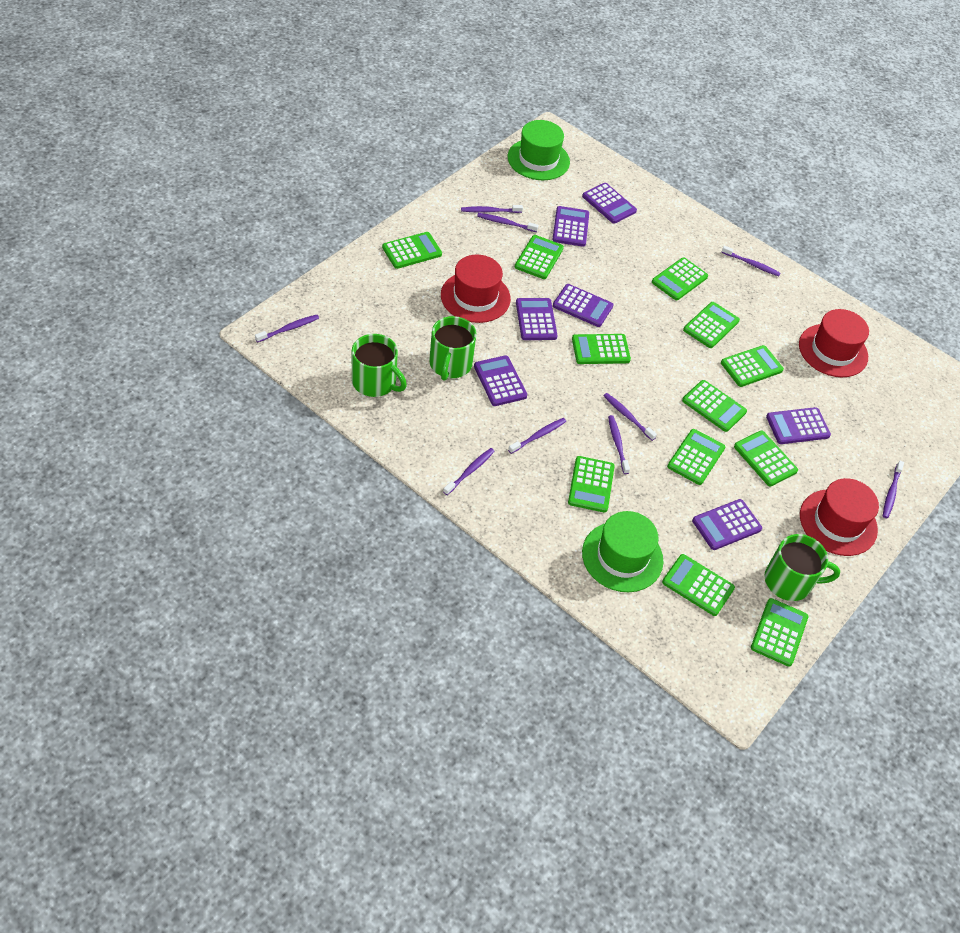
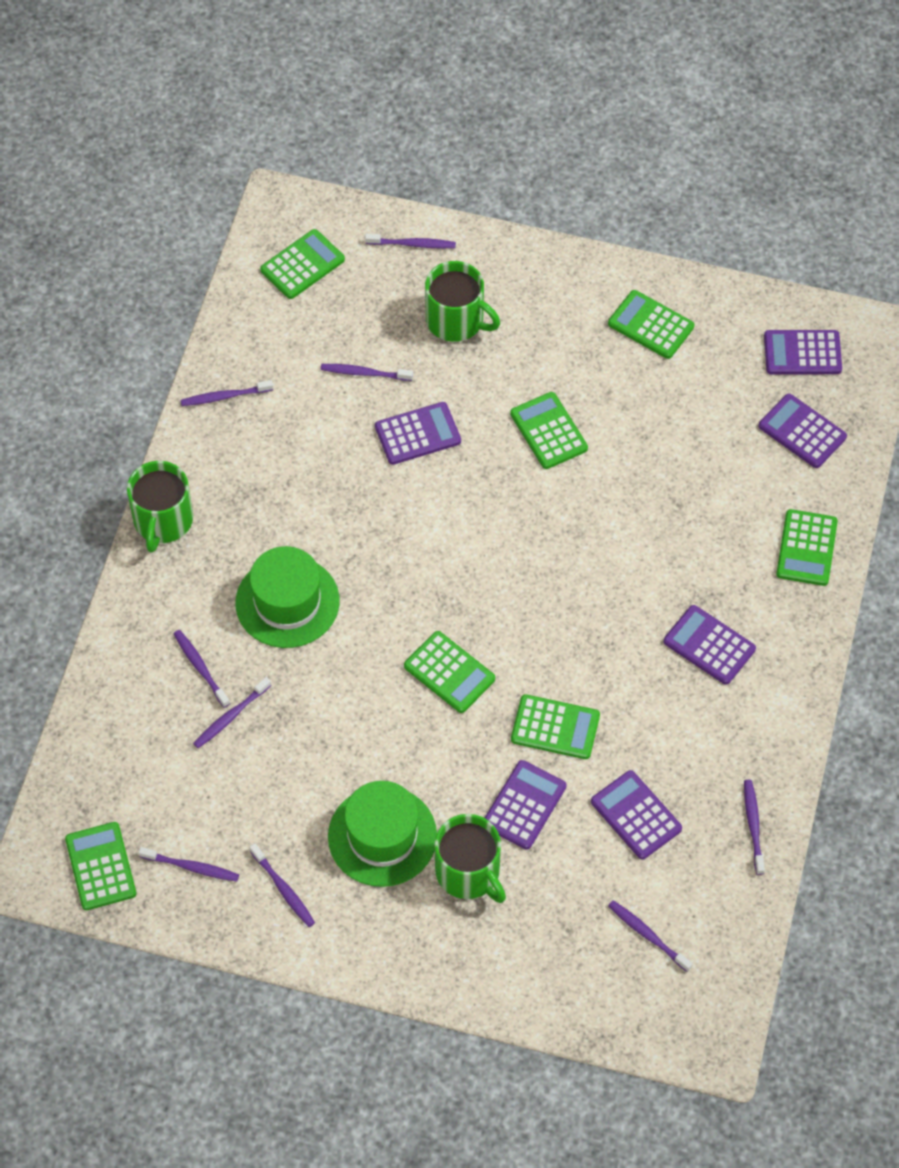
green calculator: [382,232,442,269] [515,235,564,279] [568,456,615,513] [572,334,631,364] [652,257,708,300] [662,554,735,616] [667,429,725,485] [682,380,747,432] [683,302,740,348] [721,345,784,387] [734,431,798,487] [751,598,808,667] = 12 -> [65,822,137,910] [260,229,345,299] [404,631,495,713] [510,392,588,469] [511,694,600,759] [608,290,694,359] [776,509,838,586] = 7
purple calculator: [474,355,527,406] [516,298,558,340] [552,206,589,247] [553,284,613,327] [582,183,637,224] [692,499,762,550] [766,407,831,444] = 7 -> [375,402,461,465] [485,760,566,849] [591,770,682,860] [664,605,756,685] [758,394,847,468] [764,330,842,374] = 6
red hat: [441,255,511,323] [799,309,869,377] [800,478,879,556] = 3 -> none = 0

